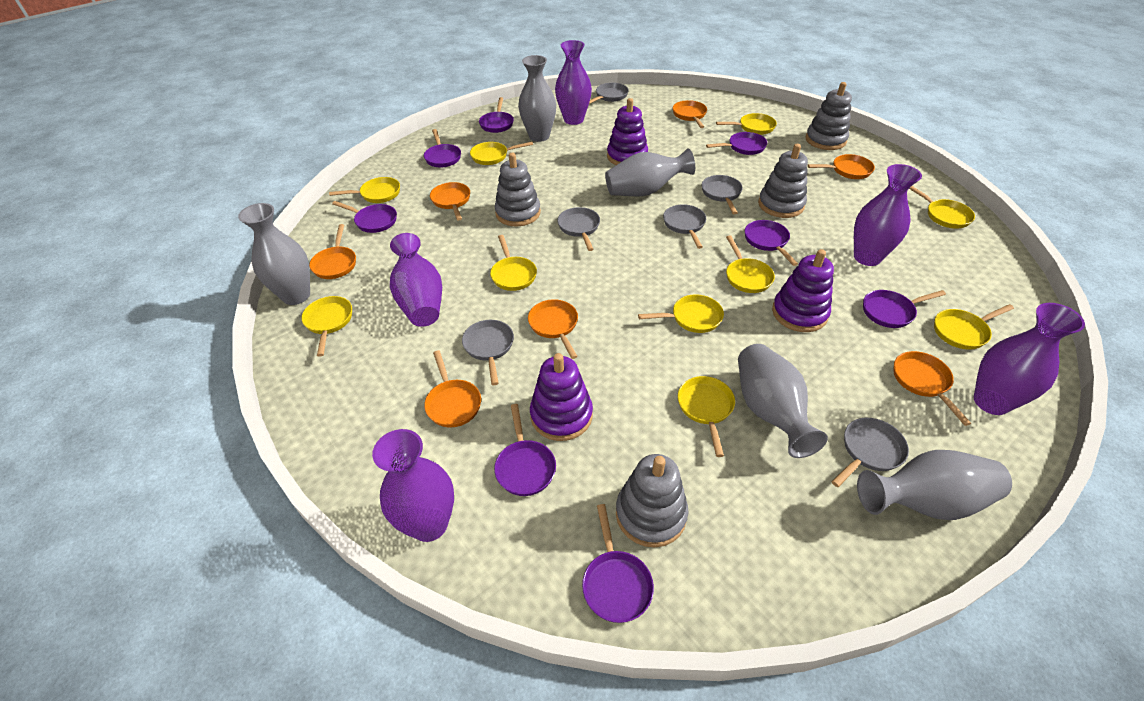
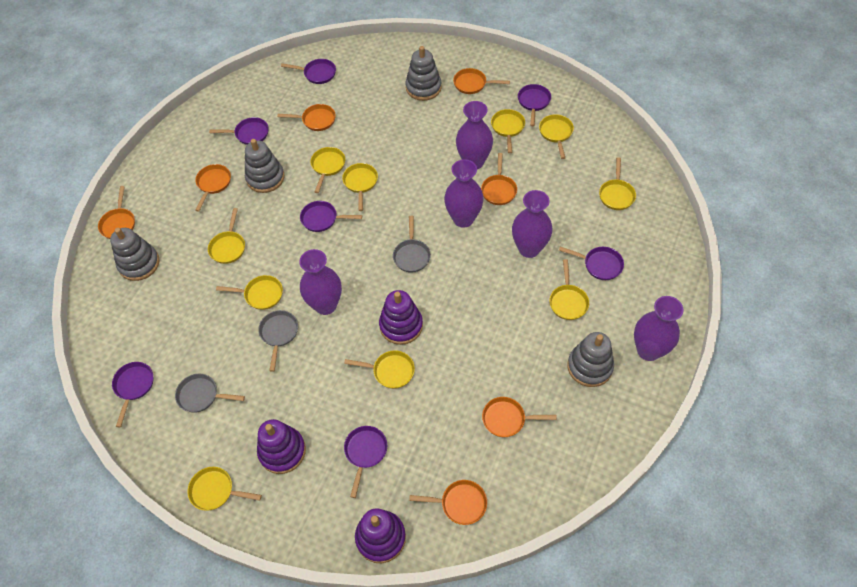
grey pan: [462,320,514,385] [557,207,600,251] [589,83,629,104] [663,204,706,249] [702,175,743,214] [831,418,909,487] = 6 -> [175,374,245,413] [258,310,298,372] [393,216,431,273] = 3
grey vase: [238,203,310,305] [518,55,556,142] [605,148,695,196] [738,344,828,458] [857,450,1012,520] = 5 -> none = 0
purple pan: [332,201,397,233] [424,129,461,168] [479,97,514,133] [494,404,556,496] [582,504,654,623] [706,132,767,155] [745,220,798,266] [863,290,946,328] = 8 -> [112,362,153,427] [209,117,269,145] [281,59,336,84] [300,201,362,232] [344,426,387,498] [518,84,551,126] [559,247,624,280] = 7

